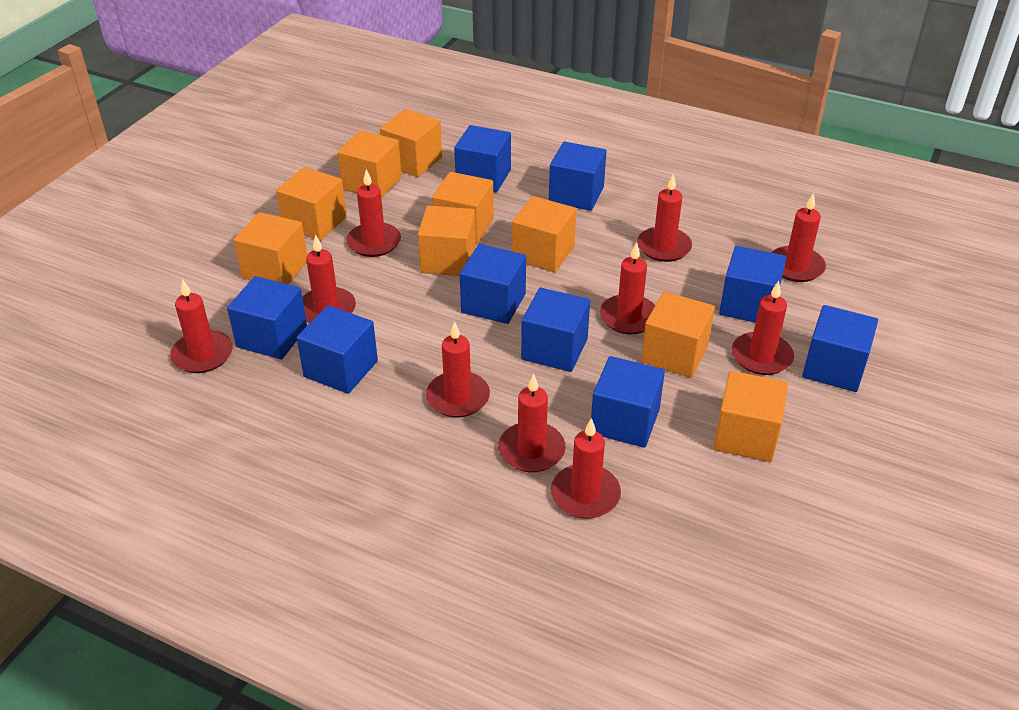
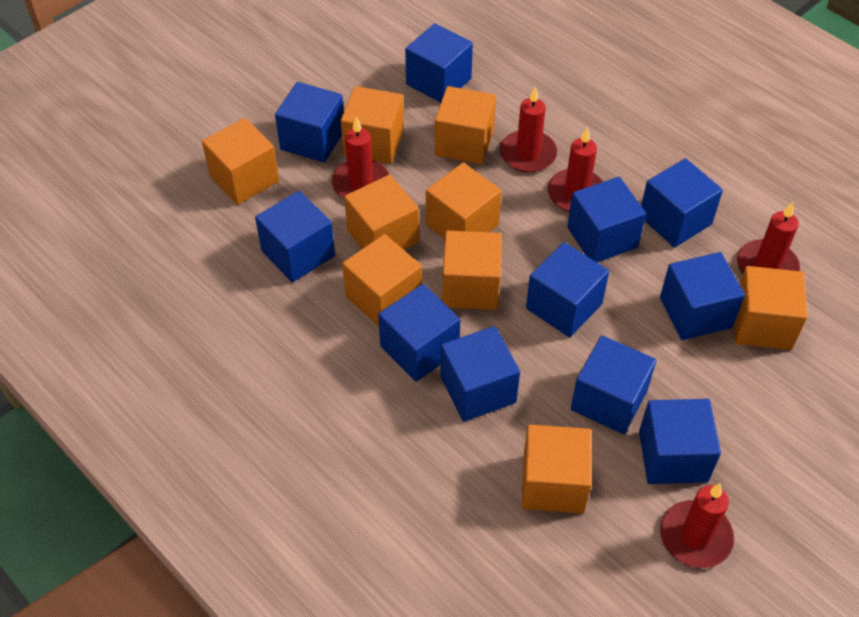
blue cube: [227,276,307,359] [297,305,378,394] [454,125,511,192] [460,244,526,324] [521,288,590,372] [549,141,606,211] [591,356,665,448] [719,246,786,323] [802,305,878,392] = 9 -> [255,191,335,282] [275,82,344,163] [378,284,460,382] [405,23,473,103] [440,326,520,422] [526,242,609,337] [567,177,646,262] [571,336,656,434] [639,399,721,484] [641,158,723,248] [660,252,745,340] = 11
red candle: [170,279,233,373] [302,234,356,323] [346,169,401,257] [426,321,490,417] [498,373,566,472] [551,418,621,519] [600,242,655,334] [637,174,692,262] [732,281,794,375] [772,193,826,282] = 10 -> [332,117,389,198] [500,87,557,173] [548,127,603,212] [660,483,734,568] [737,202,800,274] = 5

